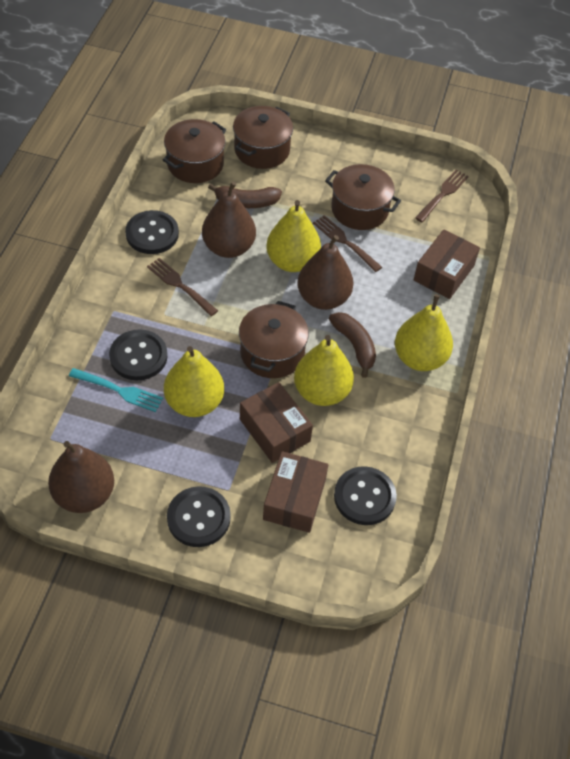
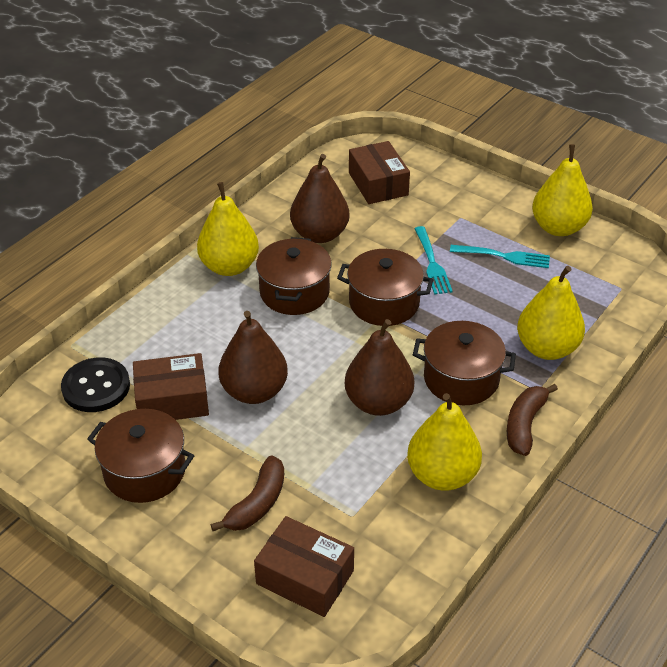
black button: [109,330,167,380] [125,210,179,254] [167,486,231,547] [334,466,397,525] = 4 -> [61,357,130,412] = 1
brown fork: [147,258,218,316] [313,215,382,272] [415,170,469,222] = 3 -> none = 0
turquoise fork: [69,368,163,412] = 1 -> [414,226,453,295] [450,245,550,268] = 2

